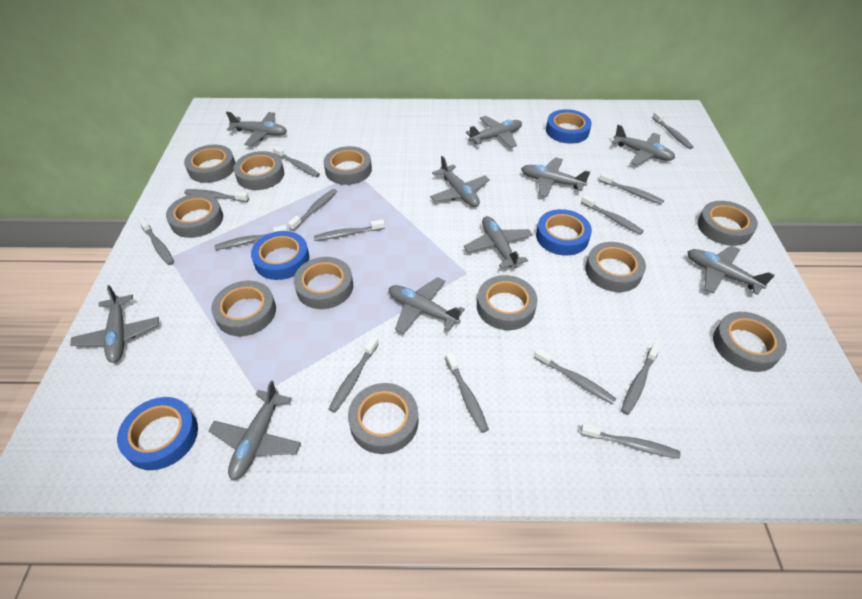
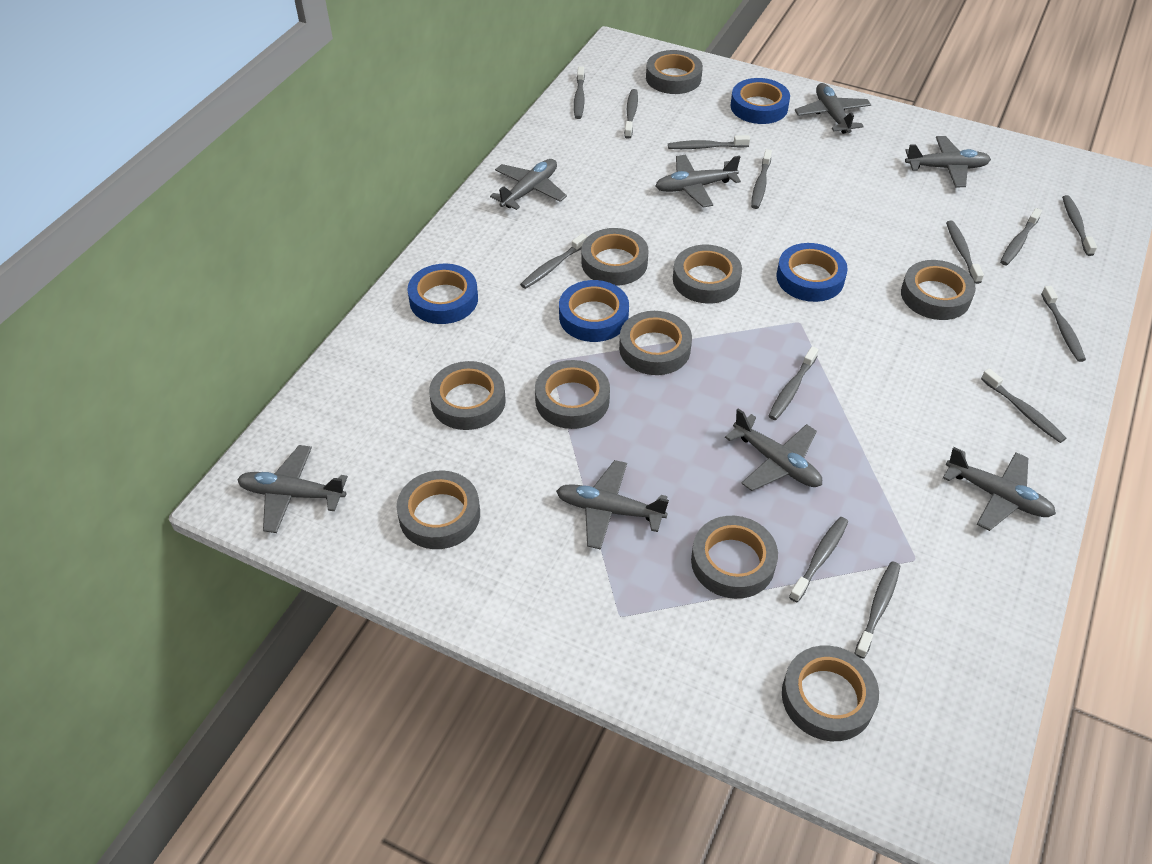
grey plane: [70,285,159,363] [208,380,301,481] [226,112,287,146] [389,277,465,334] [430,156,490,207] [464,216,533,269] [466,116,522,148] [521,157,590,197] [612,125,675,165] [687,246,775,295] = 10 -> [237,445,348,533] [490,159,567,210] [556,460,669,550] [655,155,741,208] [725,408,822,491] [795,83,871,134] [905,136,991,187] [943,447,1056,531] = 8
grey tape: [166,194,223,238] [184,145,235,183] [211,281,276,336] [233,151,284,190] [294,257,353,309] [324,146,372,185] [348,383,419,454] [477,275,537,330] [585,242,646,292] [697,201,758,246] [713,312,787,372] = 11 -> [397,470,480,549] [429,361,506,430] [535,360,610,429] [581,228,649,286] [619,311,692,375] [646,50,703,94] [673,245,742,304] [691,516,778,599] [782,645,879,741] [901,260,976,320] = 10
grey toothbrush: [138,218,174,265] [184,189,249,202] [214,225,288,250] [273,146,320,178] [288,189,337,231] [314,219,385,241] [329,336,379,412] [445,352,489,433] [534,348,616,404] [580,423,681,459] [581,195,644,235] [599,173,664,205] [621,343,661,415] [652,111,693,149] = 14 -> [520,233,588,289] [574,66,585,119] [624,89,638,139] [668,135,750,149] [751,149,772,209] [769,346,819,420] [789,517,848,602] [854,562,900,659] [946,221,984,284] [981,368,1066,443] [1000,208,1042,265] [1041,286,1086,362] [1062,195,1097,256] = 13

